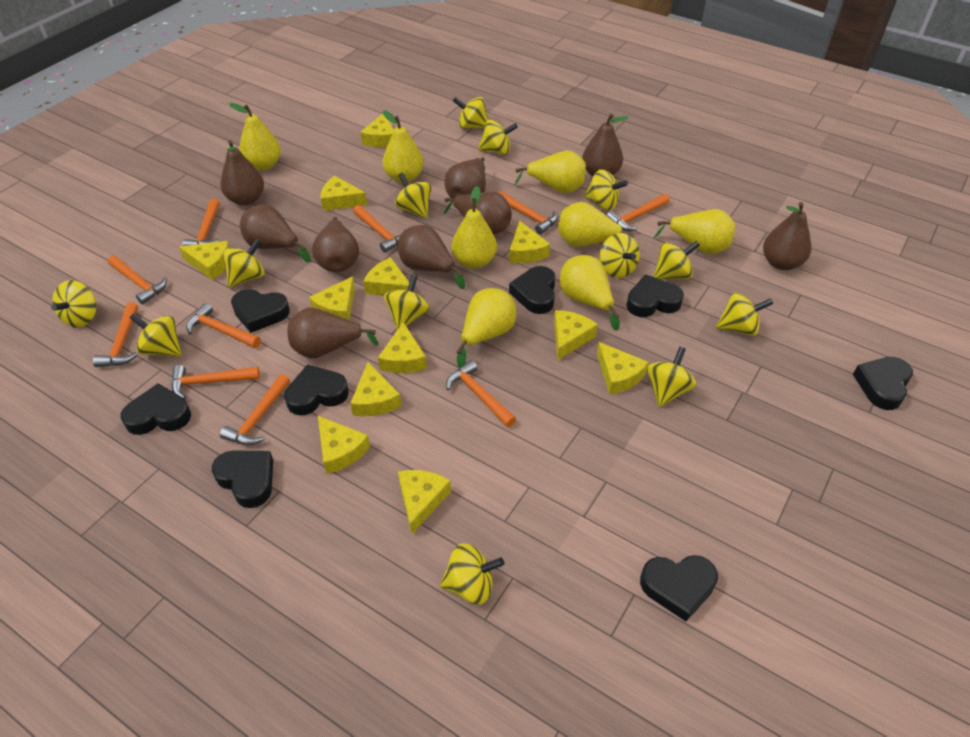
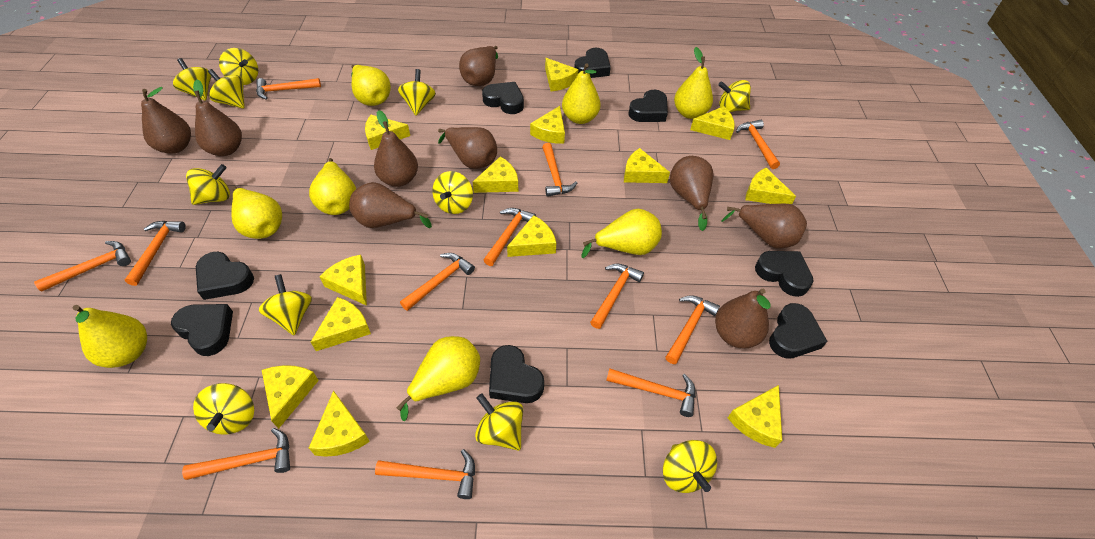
orange hammer: [93,302,138,367] [108,256,167,304] [171,365,260,399] [183,199,221,246] [186,303,261,348] [220,374,290,445] [353,205,406,253] [446,360,516,427] [499,191,558,235] [606,194,670,231] = 10 -> [34,241,131,292] [125,221,186,286] [182,428,290,480] [256,78,321,100] [375,449,475,499] [400,253,475,311] [483,208,536,266] [542,143,577,197] [590,263,644,329] [606,369,696,417] [666,295,720,364] [736,120,780,169] = 12
yellow cheese: [179,241,230,280] [309,276,355,320] [318,416,370,474] [321,176,367,211] [350,362,401,416] [360,114,394,147] [363,257,409,296] [378,322,427,373] [398,470,451,535] [509,220,550,263] [554,310,598,361] [597,342,649,395] = 12 -> [262,365,319,429] [309,390,370,457] [311,297,371,351] [319,255,367,306] [365,115,410,150] [473,157,518,193] [507,215,556,257] [530,106,565,144] [545,58,579,91] [624,148,670,183] [690,106,735,140] [728,385,782,448] [745,168,796,204] = 13
yellow spinning top: [51,280,96,327] [129,313,182,357] [223,239,265,287] [384,275,430,330] [395,172,431,219] [440,543,504,605] [453,97,488,129] [478,120,518,155] [584,169,628,210] [600,233,640,278] [647,347,696,407] [653,241,700,280] [716,292,773,336] = 13 -> [173,58,211,101] [186,164,230,205] [193,383,254,435] [208,69,245,109] [219,48,258,85] [259,274,312,335] [398,69,436,116] [432,171,473,214] [475,393,523,451] [663,440,717,493] [718,80,751,112] = 11

